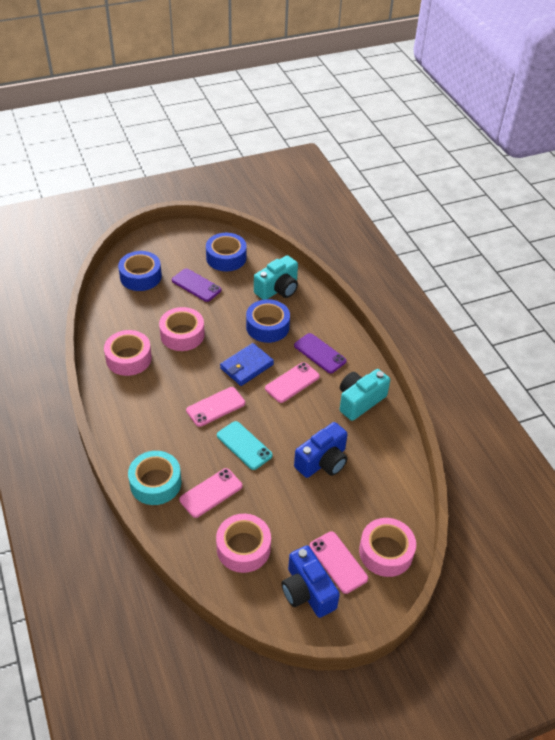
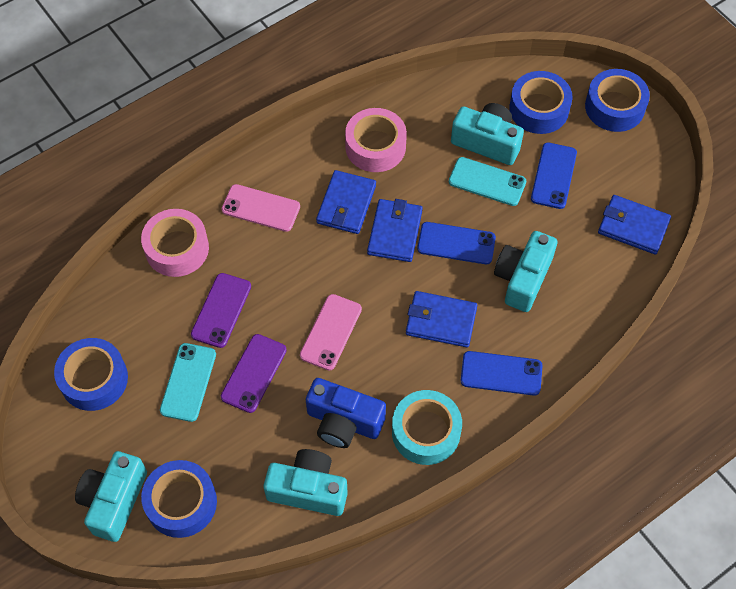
blue camera: [281,545,340,618] [294,422,348,478] = 2 -> [306,378,386,448] = 1
blue phone: none = 0 -> [417,222,496,264] [461,351,543,396] [531,142,577,209] = 3
blue tape: [118,251,162,291] [206,233,247,271] [246,299,290,343] = 3 -> [54,338,128,411] [141,460,217,538] [509,71,573,134] [585,69,650,132] = 4
blue wallet: [220,343,274,386] = 1 -> [316,170,376,234] [367,199,423,262] [406,291,477,347] [598,195,671,255] = 4
pink phone: [179,468,242,518] [186,387,245,427] [265,362,320,403] [310,531,368,594] = 4 -> [222,184,300,232] [300,294,362,370] = 2
pink tape: [104,330,152,376] [159,307,205,351] [216,514,271,573] [359,518,416,577] = 4 -> [141,209,209,277] [345,108,407,172] = 2
turquoise camera: [254,255,298,300] [340,369,390,421] = 2 -> [75,451,147,542] [264,449,348,516] [451,103,524,165] [494,231,558,312] = 4
turquoise phone: [217,421,273,470] = 1 -> [160,343,216,422] [449,157,526,206] = 2

